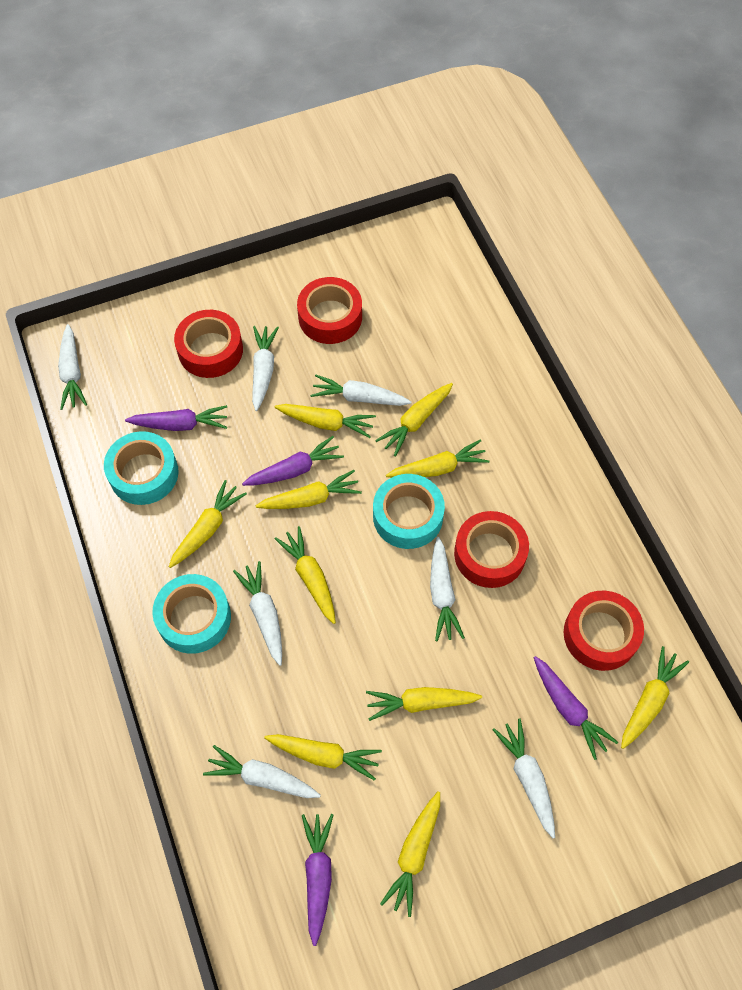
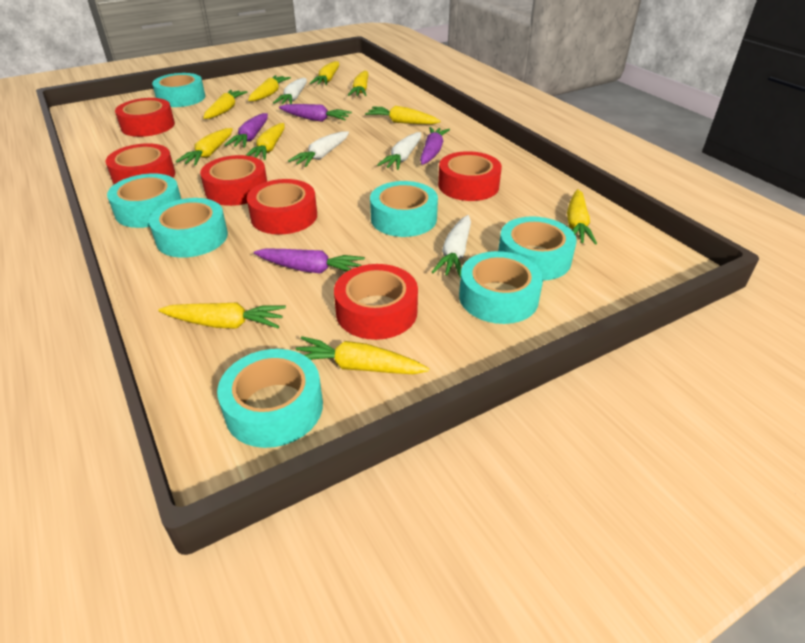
red tape: [174,310,243,378] [297,277,362,344] [454,511,529,588] [564,591,644,671] = 4 -> [105,143,175,184] [115,98,175,137] [200,155,267,206] [247,179,317,235] [334,264,418,340] [438,151,502,201] = 6
turquoise tape: [104,431,179,505] [152,574,231,654] [373,474,445,549] = 3 -> [107,173,181,228] [149,198,228,258] [152,73,205,107] [217,349,323,448] [370,181,438,237] [459,251,543,324] [498,216,577,281] = 7
white carrot: [58,324,87,410] [203,745,321,798] [233,561,282,666] [252,326,279,411] [310,375,412,406] [430,537,465,641] [493,719,555,838] = 7 -> [273,78,307,104] [288,131,349,167] [377,132,421,170] [432,215,471,278] = 4

